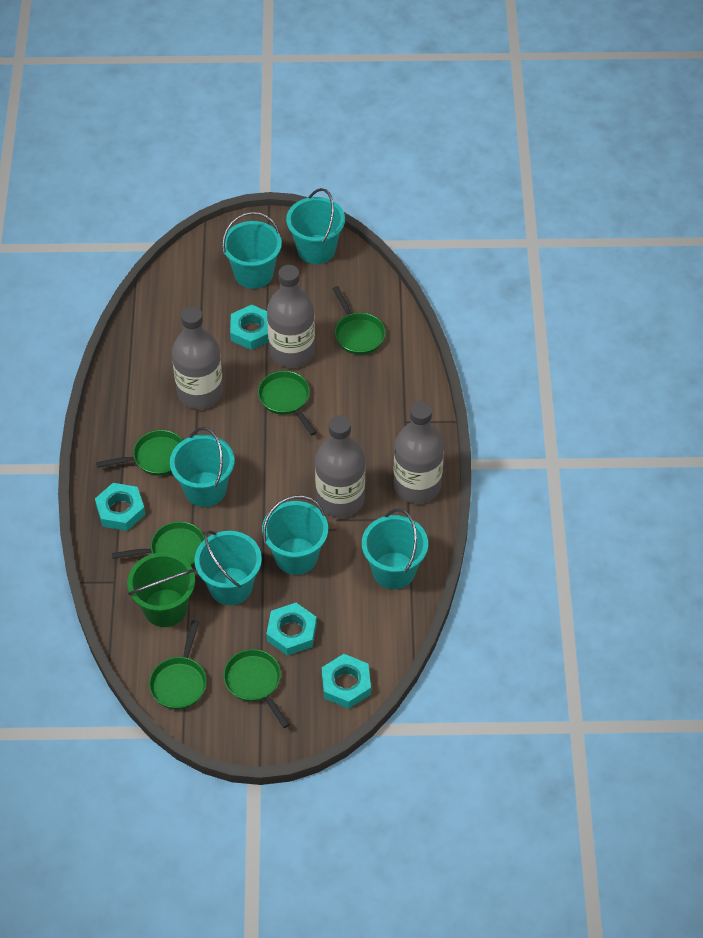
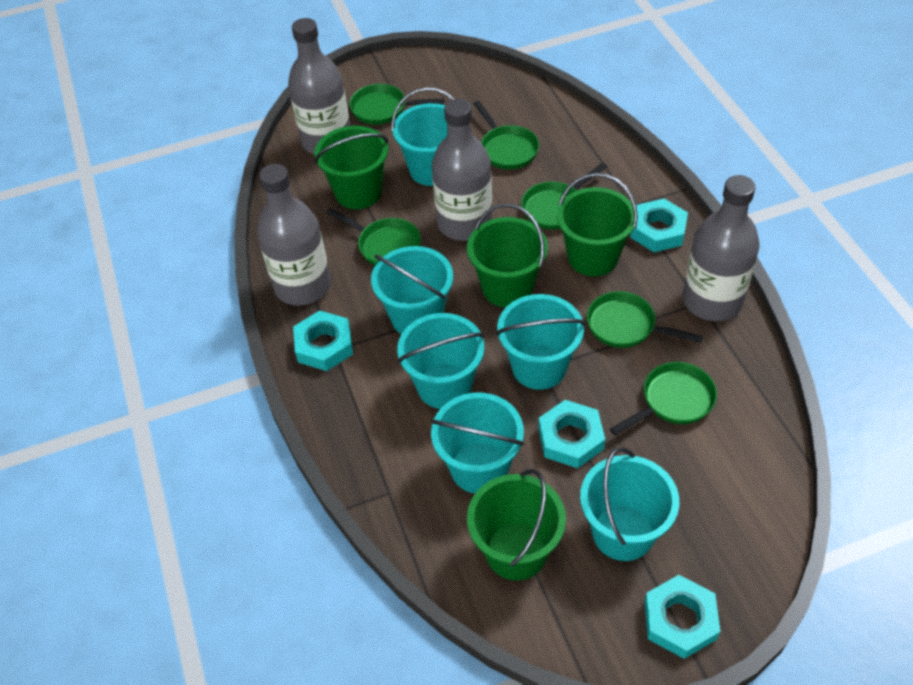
green bucket: [127,552,195,627] = 1 -> [314,126,388,209] [467,203,548,308] [467,469,566,580] [557,173,638,276] = 4

